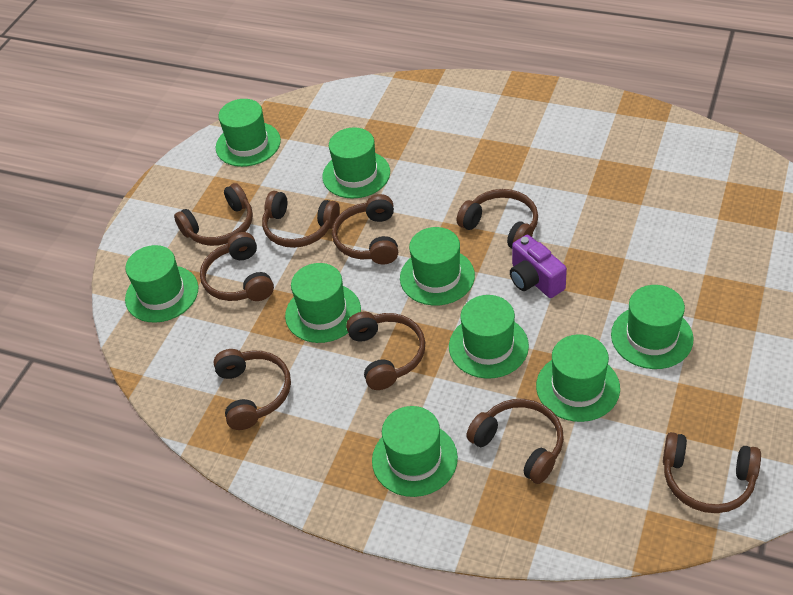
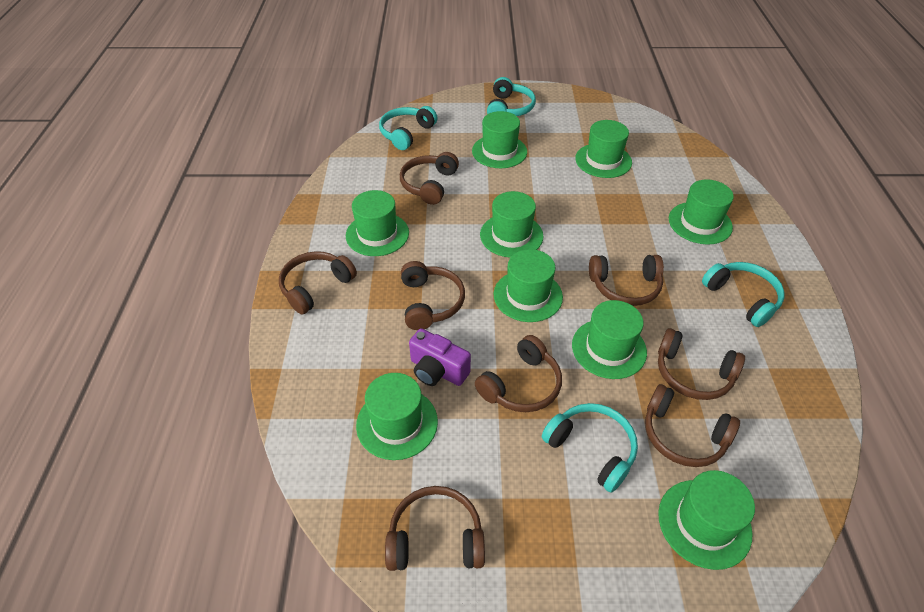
brown headphones: [174,183,253,246] [200,232,274,301] [213,349,291,430] [262,191,340,248] [332,194,398,264] [346,312,426,390] [457,189,538,249] [466,399,564,484] [663,432,761,513] = 9 -> [279,251,357,314] [385,486,485,571] [400,152,459,205] [401,261,465,330] [475,335,562,412] [589,255,664,306] [645,384,740,467] [658,328,745,400] = 8
turquoise headphones: none = 0 -> [379,106,438,150] [487,77,536,116] [542,403,638,493] [702,262,785,327] = 4

